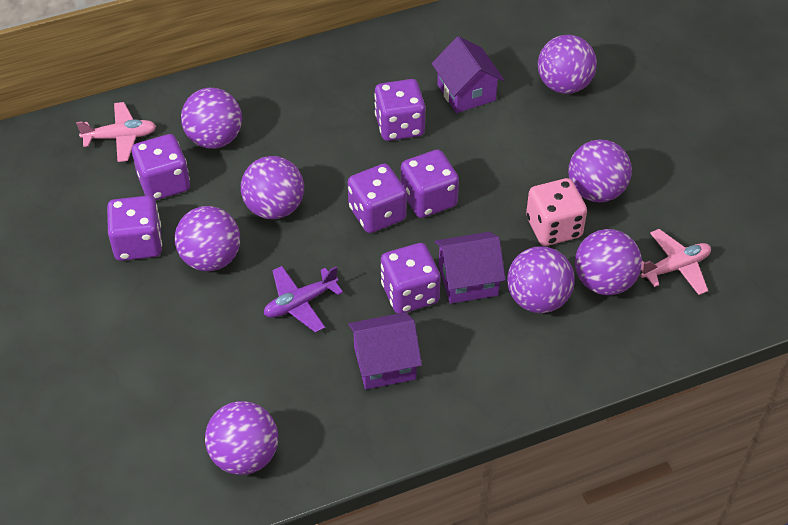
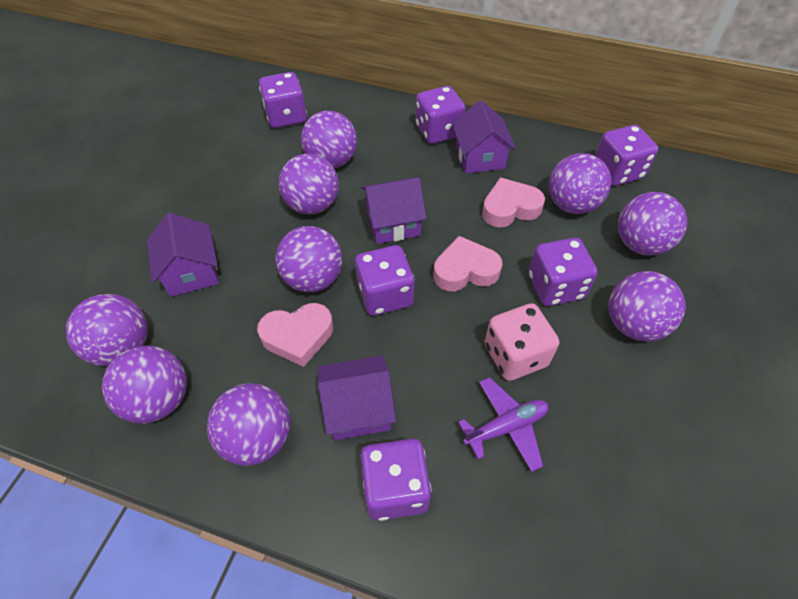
pink heart: none = 0 -> [257,303,333,367] [433,236,503,291] [482,177,545,227] = 3
pink plane: [76,102,156,162] [640,229,711,295] = 2 -> none = 0
purple ball: [175,206,240,271] [181,88,242,149] [205,401,278,475] [241,156,304,219] [507,246,575,313] [538,35,597,94] [568,139,632,202] [575,229,642,295] = 8 -> [66,294,148,366] [102,345,187,423] [207,383,290,466] [275,226,342,292] [279,153,339,214] [301,111,357,168] [549,153,612,214] [609,271,686,341] [618,192,687,256] = 9
purple house: [348,312,422,389] [432,36,504,113] [435,232,506,304] = 3 -> [147,213,219,297] [318,356,396,440] [361,177,427,244] [452,100,516,174] = 4

